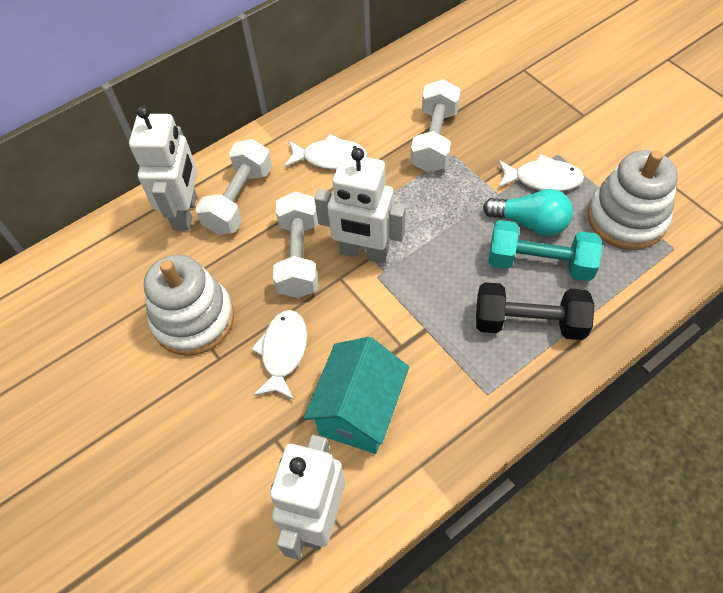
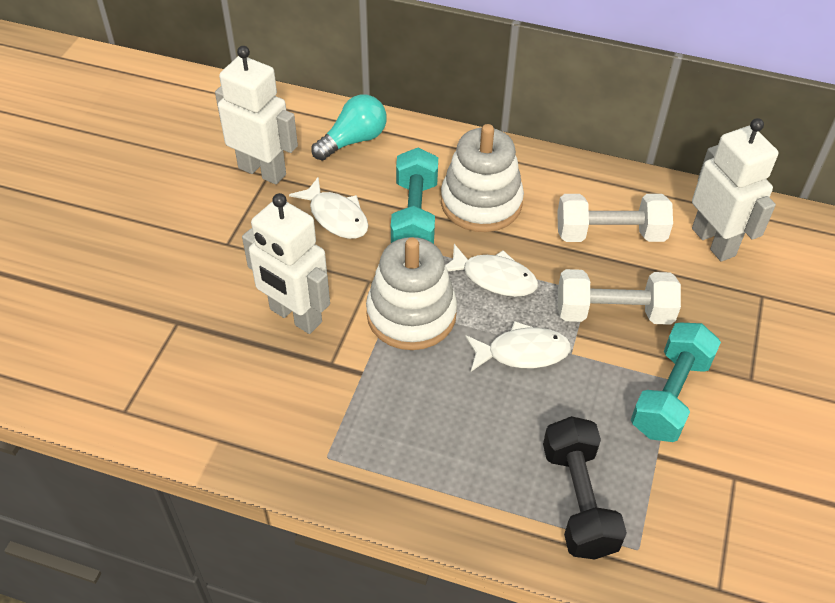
turquoise dumbbell: [488,220,603,281] = 1 -> [391,148,438,244] [631,323,721,442] = 2
turquoise house: [304,337,409,454] = 1 -> none = 0
white dumbbell: [196,139,272,235] [273,191,318,298] [411,79,461,172] = 3 -> [557,194,673,242] [558,269,681,325] = 2

